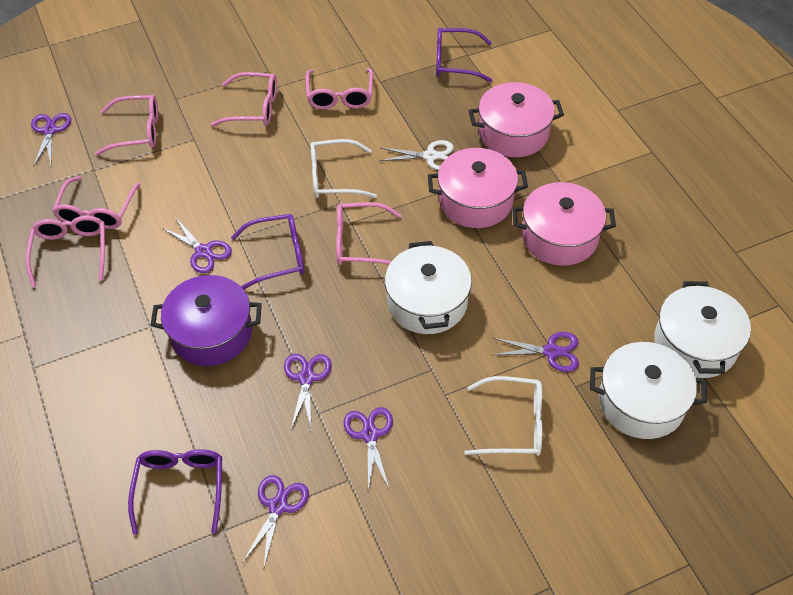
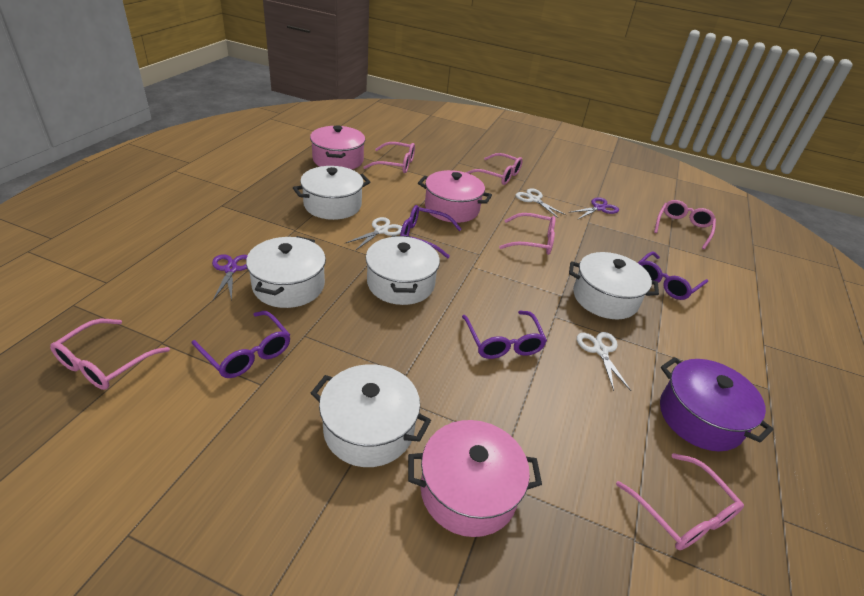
purple glasses: [128,449,222,535] [231,214,304,289] [436,28,492,82] = 3 -> [192,311,290,378] [400,205,462,258] [462,311,547,359] [638,252,708,300] = 4
purple scissors: [31,113,71,165] [161,217,232,273] [242,475,309,567] [284,354,332,432] [343,407,393,492] [493,332,579,372] = 6 -> [212,254,248,301] [569,197,619,219] = 2
white glasses: [311,139,377,198] [464,376,542,456] = 2 -> none = 0
white pot: [385,241,472,334] [590,342,707,439] [654,281,751,378] = 3 -> [246,236,326,308] [293,166,370,220] [311,364,431,467] [366,236,440,305] [569,252,659,319] = 5
white scissors: [379,140,454,170] = 1 -> [346,217,402,251] [515,188,567,218] [577,332,631,391] = 3

